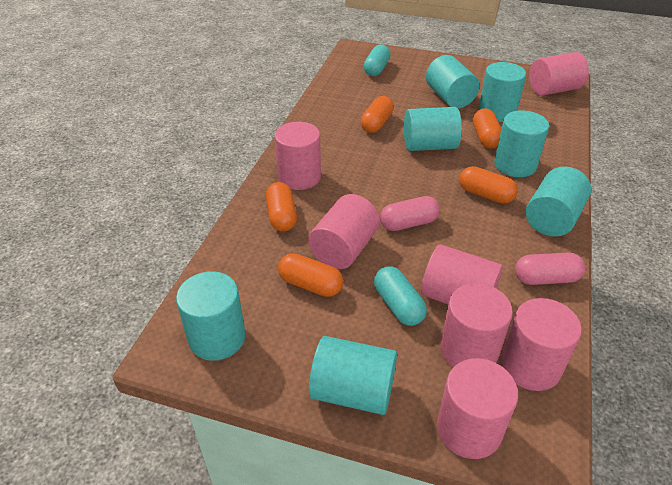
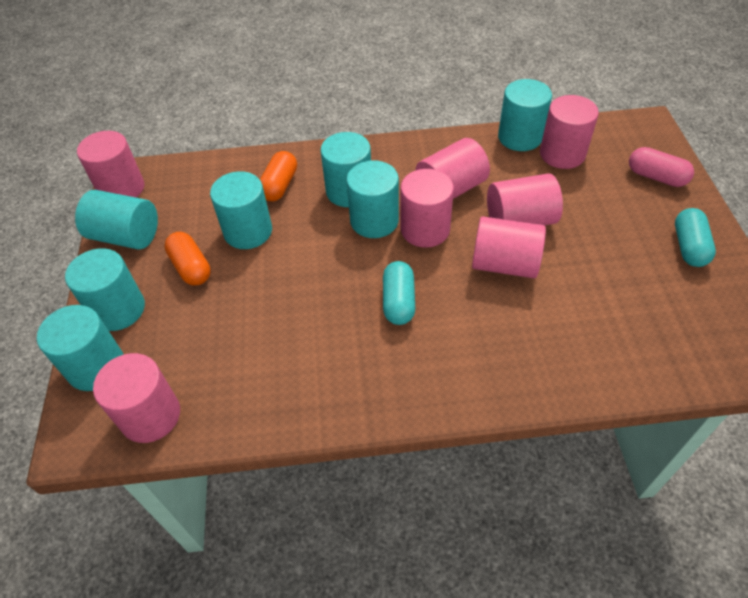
orange capsule: [266,182,297,232] [278,253,343,297] [360,96,394,133] [459,166,518,204] [473,108,501,149] = 5 -> [164,232,211,286] [260,151,297,201] = 2
pink capsule: [380,196,440,231] [515,253,585,285] = 2 -> [629,147,694,187] = 1

